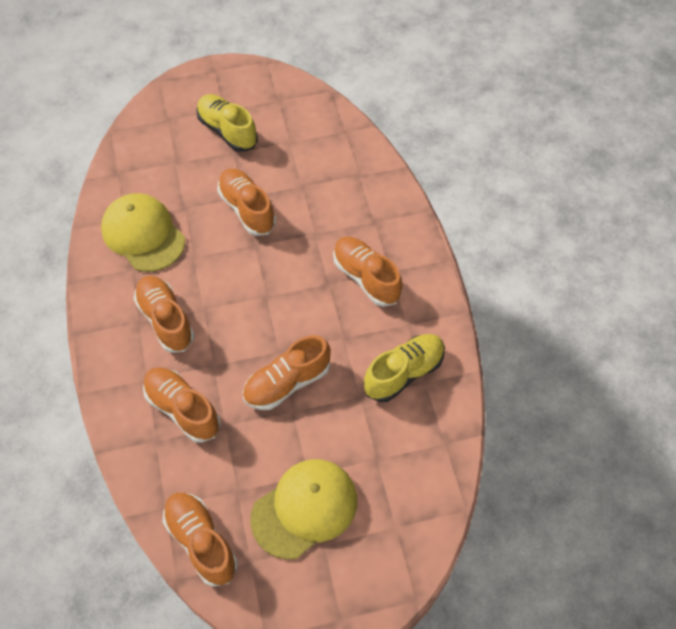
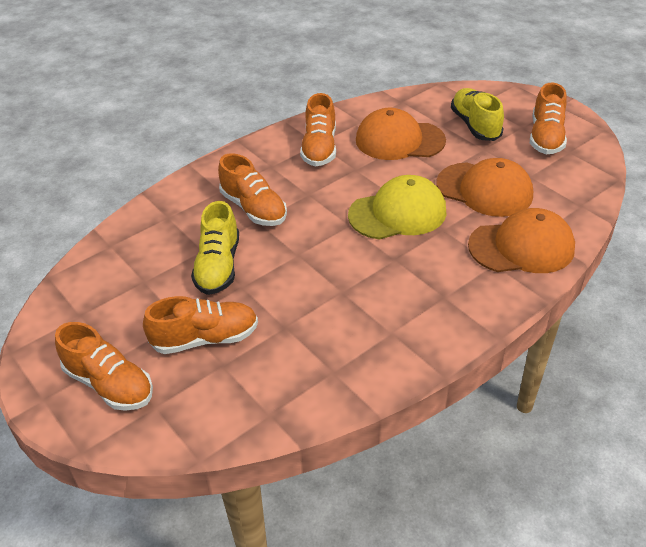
orange cap: none = 0 -> [356,107,446,160] [437,158,533,217] [468,208,575,273] = 3
orange shoe: [134,276,194,353] [143,368,221,443] [163,492,238,587] [217,169,276,236] [242,335,331,410] [333,237,402,307] = 6 -> [55,322,153,411] [143,296,258,354] [218,153,287,226] [300,93,336,167] [530,83,567,154] = 5
yellow cap: [101,193,185,272] [250,459,357,559] = 2 -> [348,175,446,240] = 1

